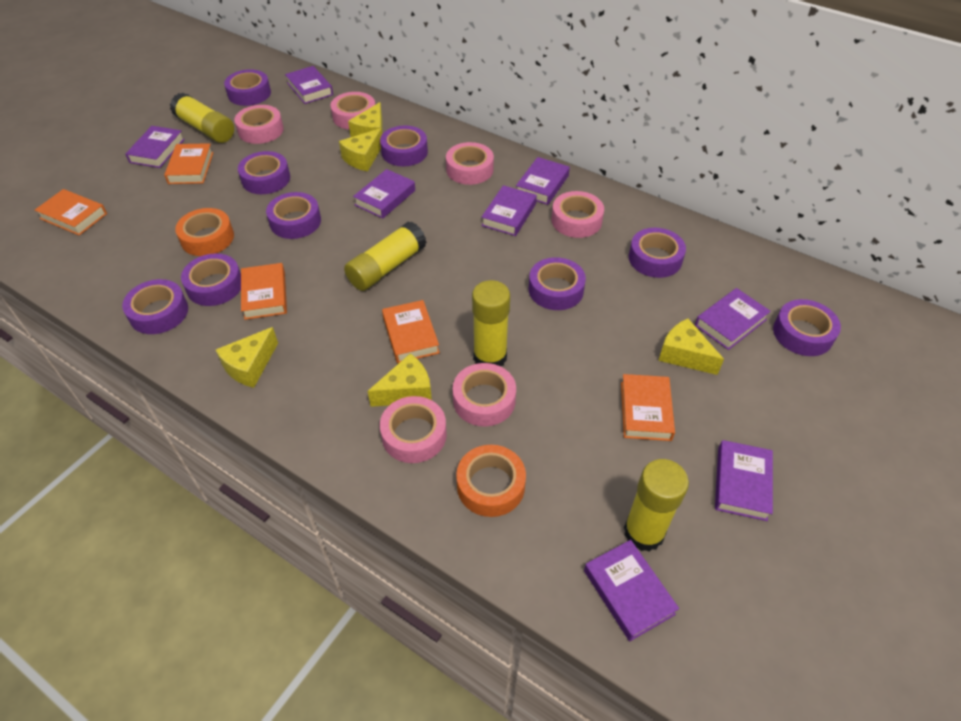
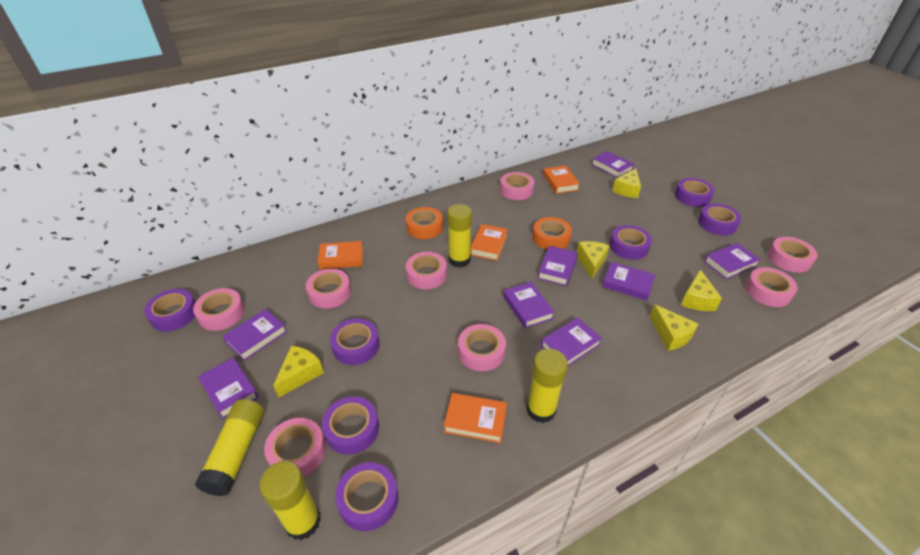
orange book: [35,189,107,235] [164,143,213,184] [241,263,287,320] [382,300,440,363] [621,374,675,441] = 5 -> [317,241,363,269] [444,393,507,443] [470,224,508,261] [543,165,580,194] = 4
pink tape: [234,105,284,144] [331,92,375,130] [380,396,447,463] [446,142,494,185] [453,363,516,427] [551,191,604,238] = 6 -> [193,288,245,331] [264,418,326,477] [306,269,351,309] [406,252,447,289] [458,324,506,371] [500,172,534,200] [745,267,798,307] [768,237,817,273] = 8
purple tape: [122,279,188,334] [181,253,241,306] [224,69,271,106] [238,151,290,194] [266,192,321,239] [380,125,428,166] [529,257,586,310] [629,228,686,278] [773,299,841,356] = 9 -> [144,289,196,331] [322,396,379,455] [330,318,379,365] [335,462,398,531] [609,225,652,260] [675,178,714,207] [698,204,741,235] = 7

